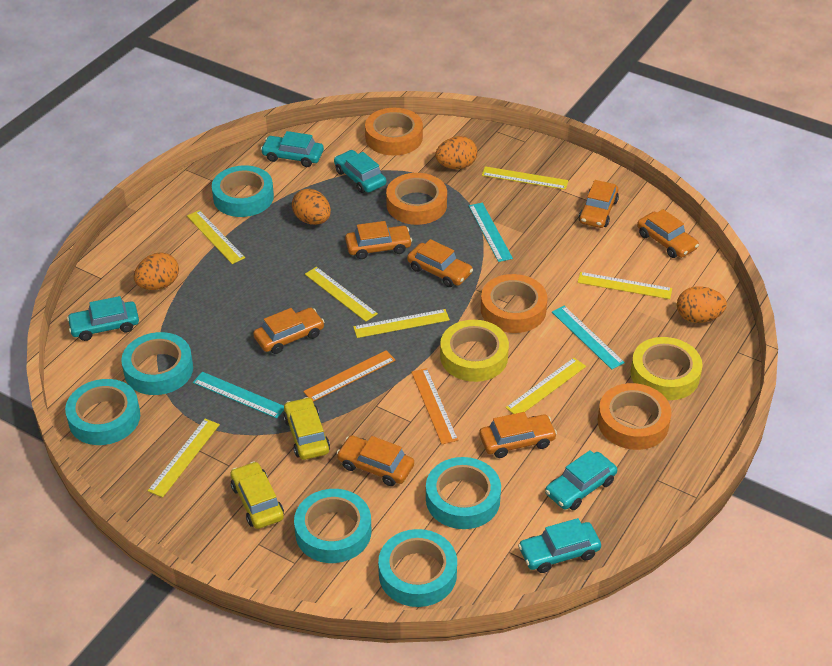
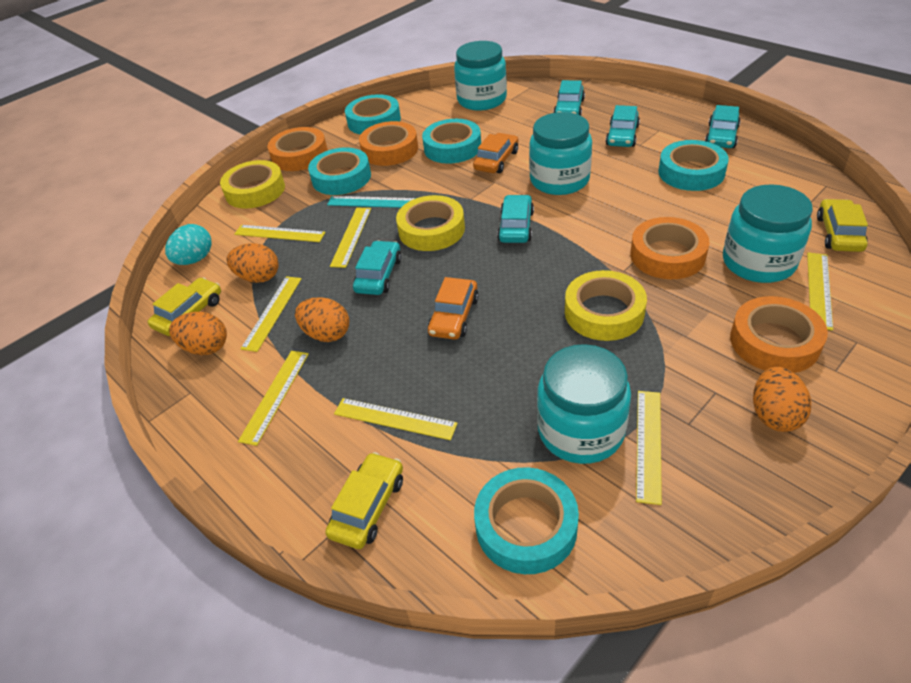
orange car: [253,308,325,354] [337,435,414,486] [345,221,412,259] [407,239,473,287] [479,412,557,458] [578,180,619,228] [637,209,699,258] = 7 -> [428,277,479,340] [473,133,518,173] = 2
orange ruler: [303,350,396,402] [411,368,458,444] = 2 -> none = 0
turquoise egg: none = 0 -> [165,224,212,265] = 1
turquoise jar: none = 0 -> [454,41,507,111] [529,112,592,195] [537,344,631,464] [723,184,813,283] = 4
turquoise ruler: [193,372,284,418] [469,203,513,262] [552,306,625,370] = 3 -> [327,196,416,208] = 1
turquoise tape: [65,379,140,445] [121,332,193,395] [212,165,274,217] [294,489,371,563] [378,529,457,607] [426,457,501,529] = 6 -> [308,147,371,195] [345,94,401,135] [422,119,481,164] [474,467,579,574] [658,140,729,191] = 5
yellow car: [230,461,284,529] [283,397,330,460] = 2 -> [147,277,221,336] [325,452,403,549] [817,199,868,252] = 3
yellow tape: [440,320,509,382] [631,337,703,400] = 2 -> [220,160,285,209] [396,195,465,251] [565,270,647,341] = 3

